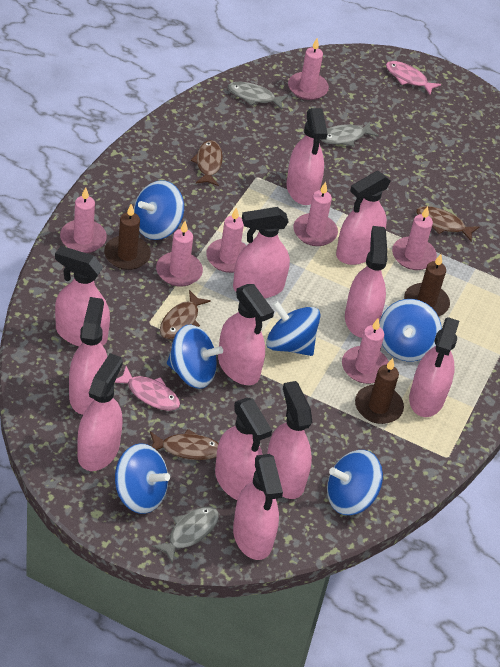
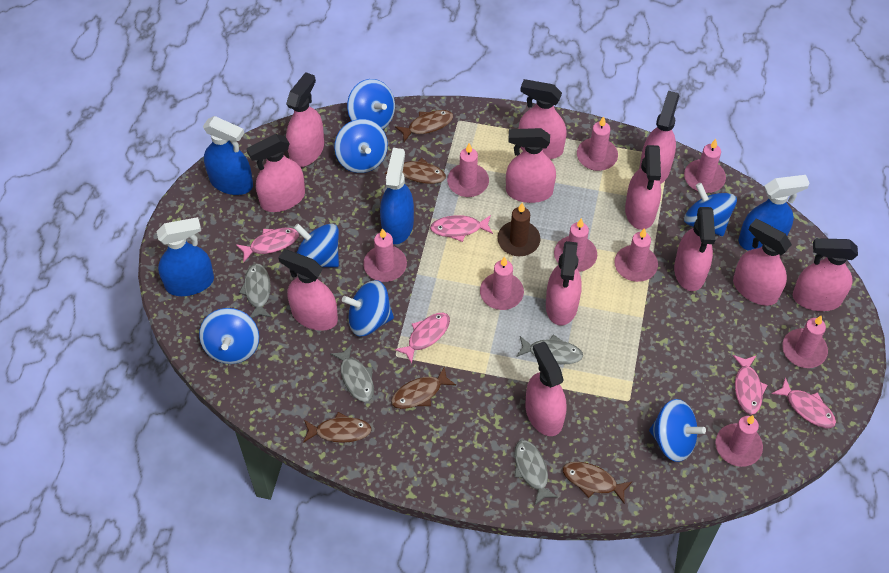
blue spinning top: [115,443,170,514] [134,180,184,240] [167,325,223,389] [266,301,320,356] [327,450,383,515] [379,299,442,361] = 6 -> [199,308,259,364] [294,223,339,267] [335,119,388,173] [342,280,394,336] [347,79,395,129] [649,399,706,462] [684,183,737,236] = 7
blue spray bottle: none = 0 -> [156,217,214,296] [203,116,253,195] [380,148,414,244] [739,175,810,251] = 4
brown candle: [104,204,151,270] [355,358,404,424] [404,254,450,316] = 3 -> [498,203,541,256] = 1
brown fish: [150,429,219,460] [160,290,211,339] [191,140,223,186] [416,206,479,242] = 4 -> [303,412,372,443] [385,158,446,184] [391,366,456,409] [395,110,453,142] [562,462,632,503] = 5
grey fish: [152,506,219,564] [228,82,288,109] [321,121,379,146] = 3 -> [239,263,271,318] [330,344,374,402] [514,440,558,505] [516,335,583,365] = 4
pink candle: [60,187,107,253] [156,221,203,287] [206,207,247,273] [288,38,329,100] [293,182,338,246] [342,318,389,384] [392,206,437,270] = 7 -> [363,228,407,282] [447,143,489,197] [480,257,524,310] [554,218,597,272] [577,116,618,171] [614,228,658,282] [684,139,726,193] [715,415,763,467] [782,315,828,368] = 9
pink fish: [115,366,180,411] [386,61,441,95] = 2 -> [236,228,299,263] [394,313,450,364] [430,215,493,242] [732,355,768,415] [771,377,836,428] = 5

